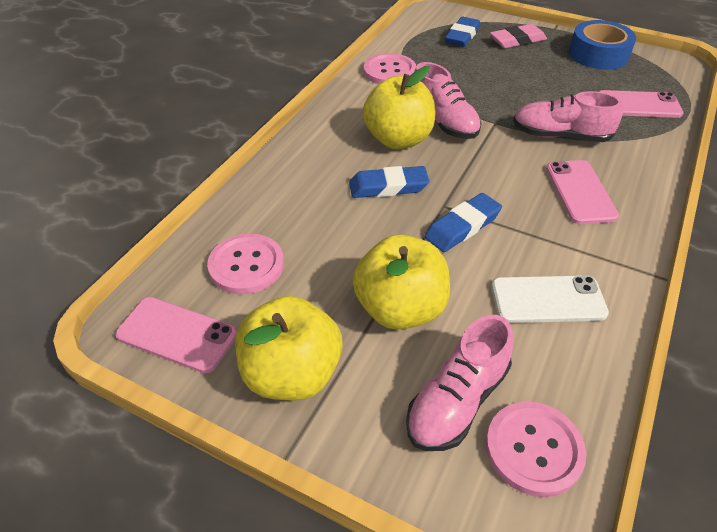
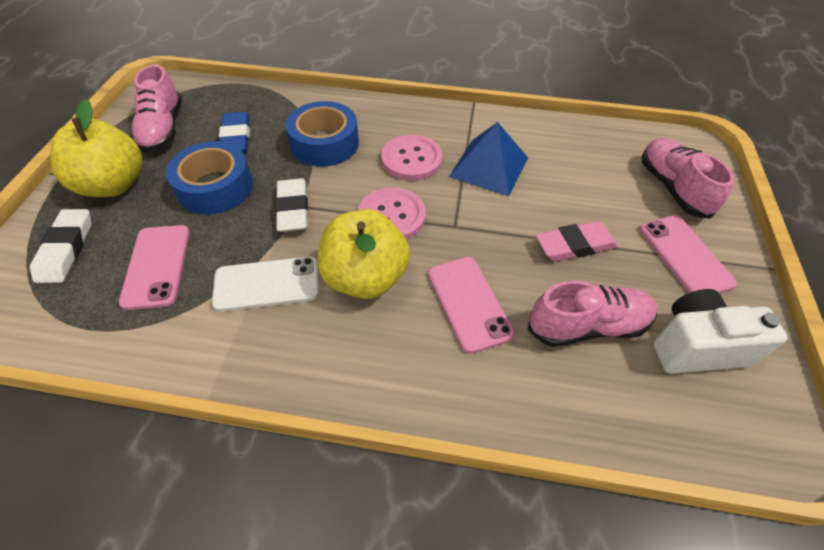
blue eraser: [349,166,429,198] [425,193,502,252] [445,17,481,47] = 3 -> [219,112,250,153] = 1
blue pyramid: none = 0 -> [449,122,528,196] = 1
blue tape: [569,20,636,70] = 1 -> [166,141,253,215] [286,101,359,166] = 2
pink button: [207,233,284,294] [364,53,416,84] [486,401,586,497] = 3 -> [358,187,426,239] [381,135,442,180] = 2
white camera: none = 0 -> [653,289,788,374] = 1
white eraser: none = 0 -> [30,209,91,283] [275,178,308,232] = 2
yellow apple: [235,296,343,401] [353,235,450,330] [363,66,435,149] = 3 -> [50,99,142,197] [318,209,410,299] = 2

